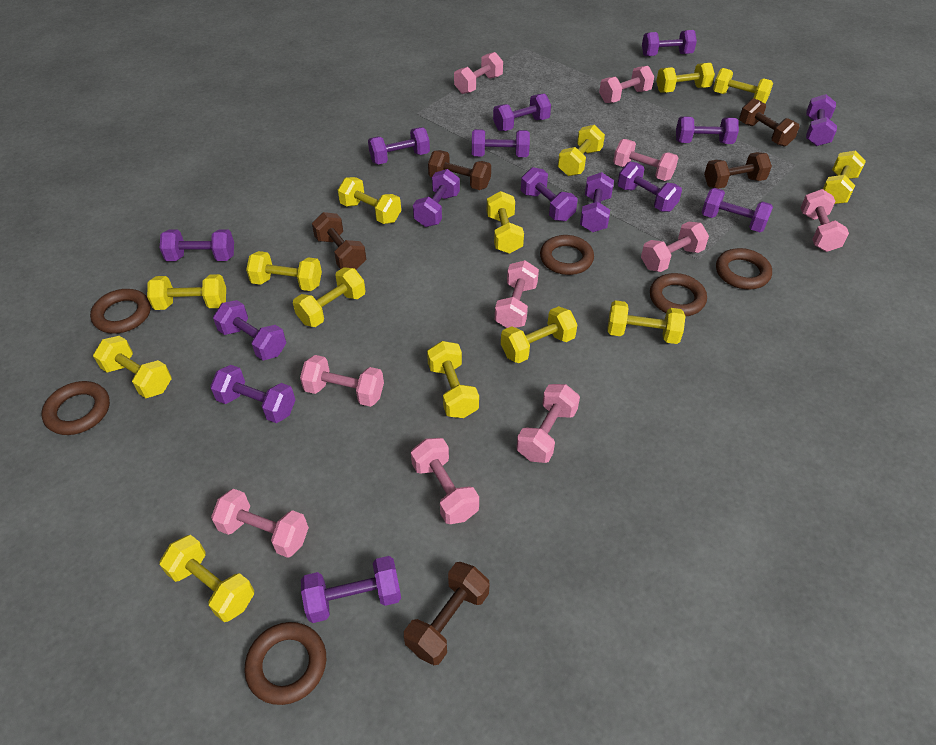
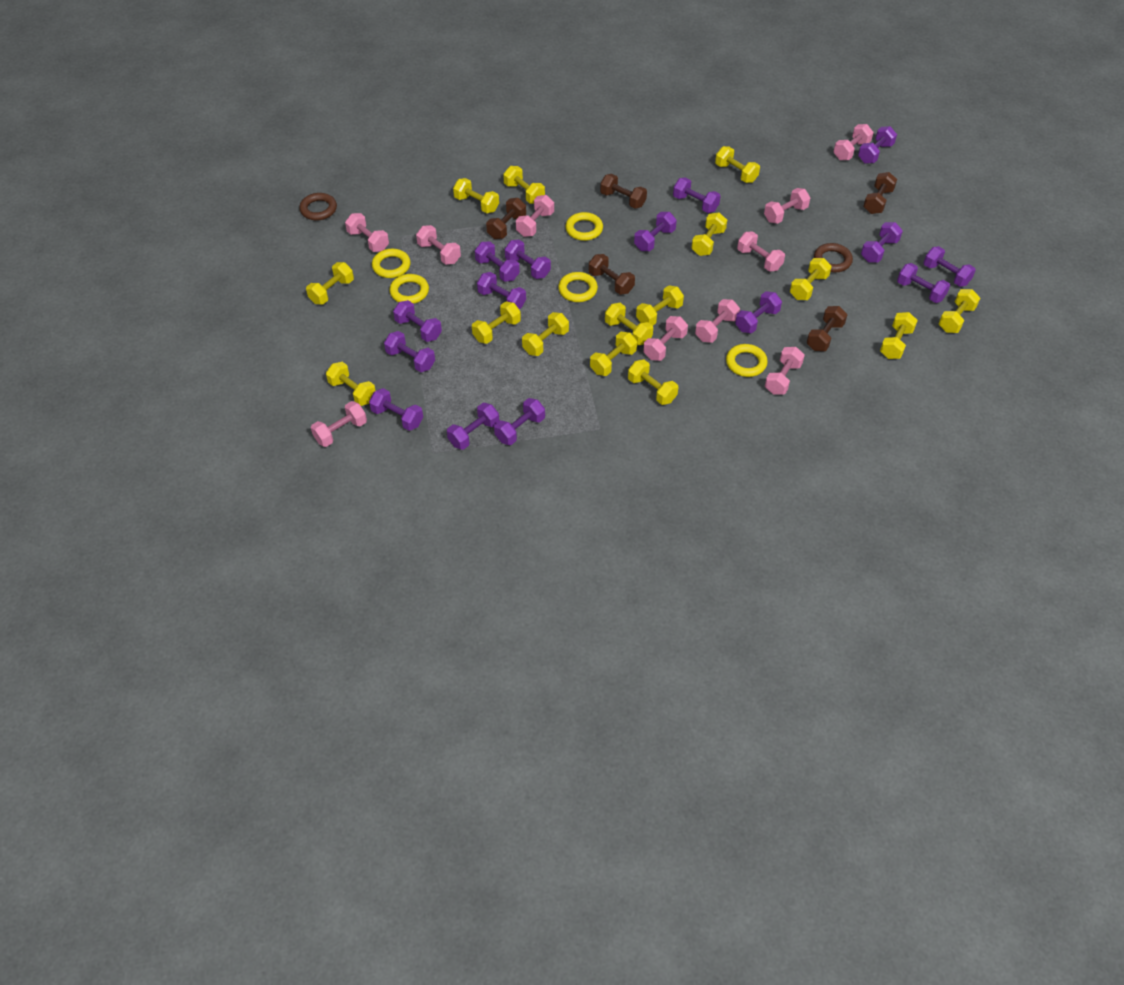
brown ring: [41,381,110,435] [90,289,151,334] [245,622,326,705] [540,235,594,275] [650,273,707,316] [716,248,772,289] = 6 -> [299,193,337,220] [814,243,853,272] = 2
yellow dumbbell: [93,336,172,398] [147,274,226,310] [159,535,254,622] [246,251,322,291] [293,267,366,327] [338,177,401,224] [427,341,479,418] [487,191,524,254] [501,306,578,363] [558,125,605,176] [608,300,685,344] [656,63,715,93] [713,68,773,104] [823,150,866,204] = 14 -> [306,262,354,305] [326,362,376,406] [453,178,499,213] [472,302,521,344] [503,166,545,204] [522,312,569,356] [590,332,637,376] [605,303,653,345] [628,359,678,405] [636,285,684,325] [691,213,727,256] [715,146,760,183] [790,258,832,300] [880,312,918,359] [939,289,980,333] = 15
yellow ring: none = 0 -> [372,249,411,278] [389,274,429,304] [558,272,598,302] [565,212,603,241] [726,344,768,377] = 5

